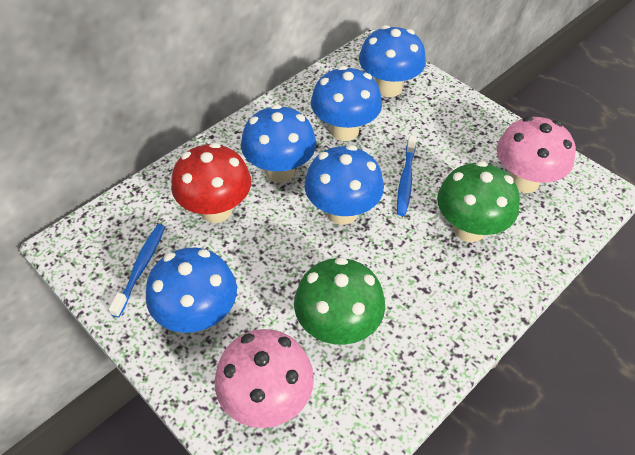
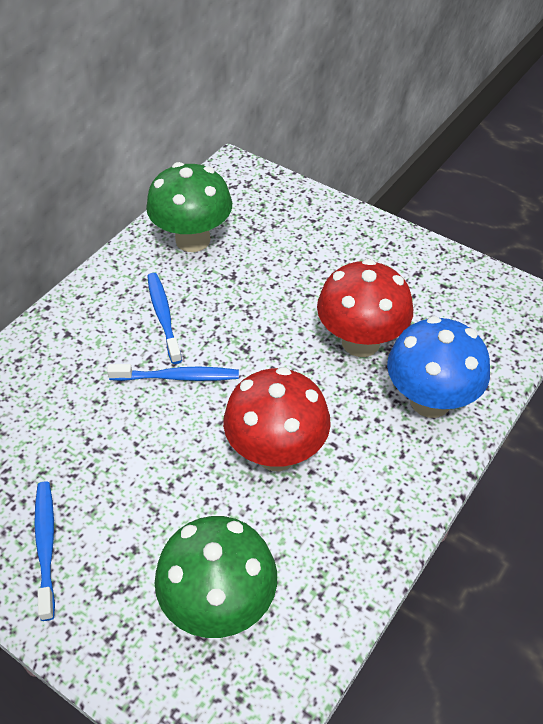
blue mushroom: [146,248,237,333] [241,104,316,183] [304,145,384,225] [311,66,382,141] [359,25,426,97] = 5 -> [387,316,490,418] = 1
blue toothbrush: [109,224,165,317] [397,135,416,216] = 2 -> [34,481,55,621] [107,364,239,381] [147,273,182,364] = 3
pink mushroom: [215,329,314,428] [497,116,576,193] = 2 -> none = 0
red mushroom: [171,143,251,223] = 1 -> [223,367,331,471] [317,259,413,357] = 2

